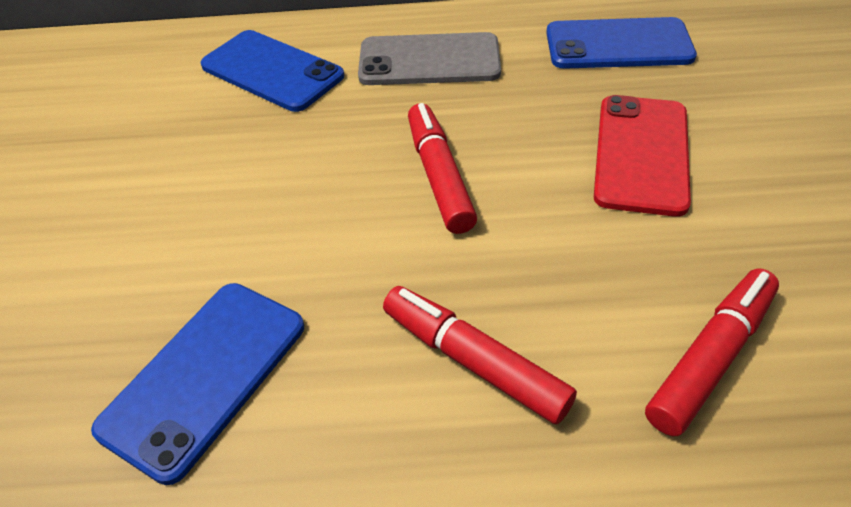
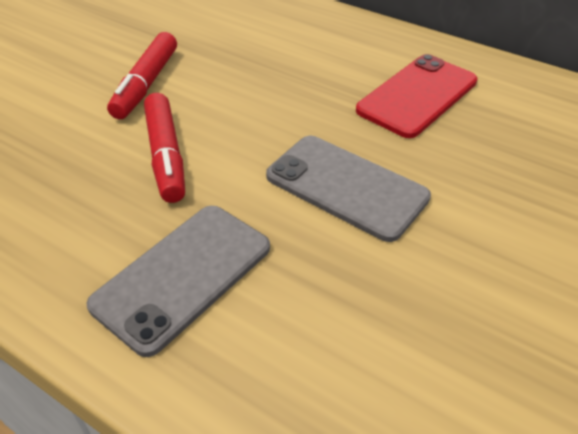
blue phone: [91,283,304,485] [200,30,344,112] [546,17,697,69] = 3 -> none = 0
grey phone: [358,32,501,85] = 1 -> [86,206,270,357] [266,136,431,242] = 2
red marker: [383,286,577,424] [408,103,477,234] [645,268,779,436] = 3 -> [107,32,177,119] [144,93,185,203] = 2

